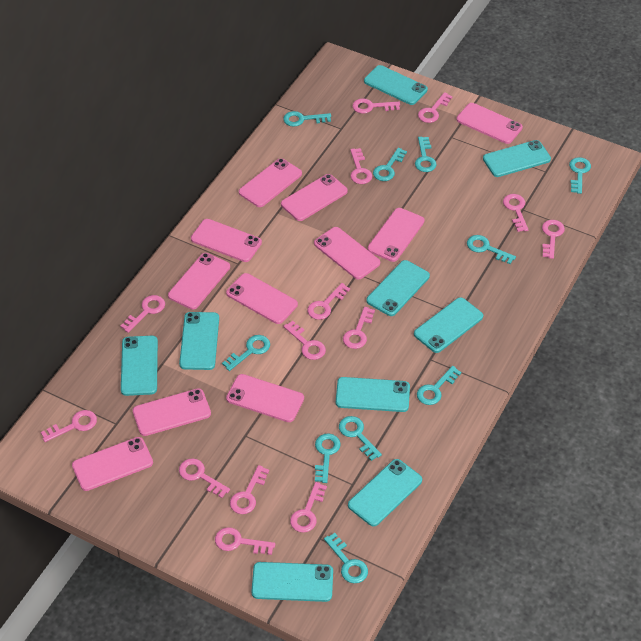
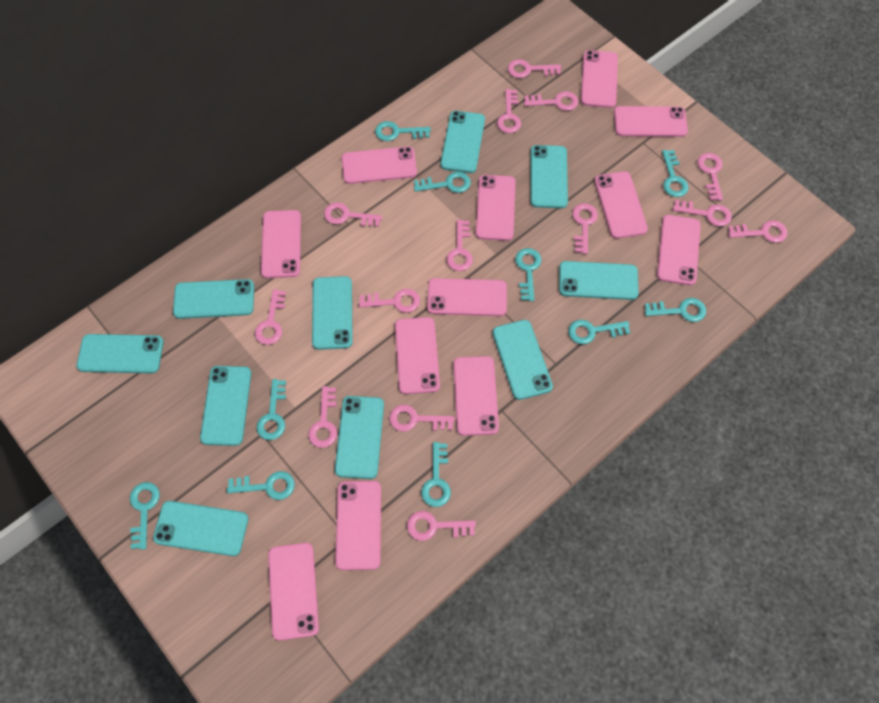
pink phone: [72,437,153,491] [133,388,211,436] [168,253,230,310] [191,219,262,262] [226,273,298,324] [226,374,304,422] [239,158,302,207] [281,174,348,221] [314,227,380,279] [368,208,424,262] [456,103,523,144] = 11 -> [261,210,301,278] [268,543,319,641] [335,481,381,570] [342,146,417,184] [395,317,440,394] [427,278,507,316] [453,356,499,436] [476,175,516,241] [581,50,618,108] [594,171,648,239] [614,106,688,137] [657,215,701,286] = 12
turquoise phone: [121,336,158,396] [179,312,219,370] [251,562,333,602] [336,377,410,412] [348,459,422,526] [364,65,428,105] [366,260,430,316] [414,297,483,353] [483,140,551,177] = 9 -> [77,334,164,373] [153,501,248,556] [173,279,254,319] [200,366,251,446] [312,276,353,350] [335,396,384,479] [440,111,485,173] [492,320,553,400] [530,145,568,208] [559,261,639,300] = 10

